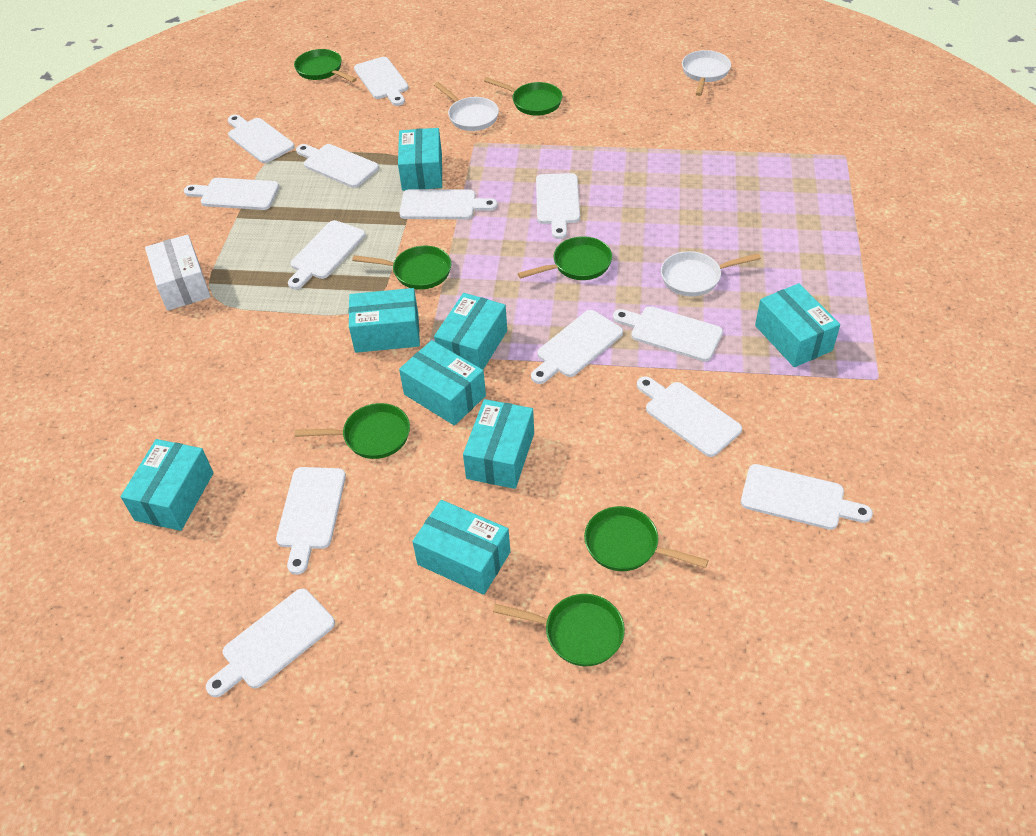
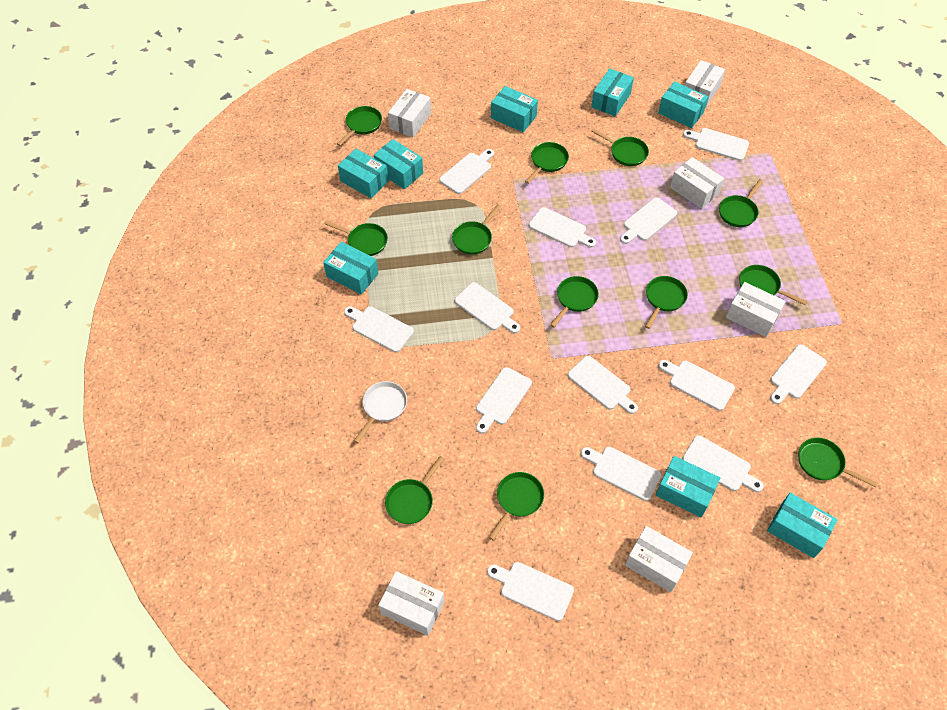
green pan: [294,49,357,82] [295,403,410,459] [352,246,451,290] [484,77,563,116] [493,594,625,666] [518,236,612,280] [584,506,708,571] = 7 -> [324,220,388,256] [337,106,382,146] [385,456,444,524] [452,204,501,255] [489,472,544,541] [525,142,569,184] [550,276,599,327] [591,128,649,166] [645,276,688,329] [719,179,764,227] [739,265,807,305] [798,438,877,488] = 12
white box: [145,234,211,311] = 1 -> [378,571,444,636] [388,89,431,137] [625,526,693,592] [670,157,724,209] [685,60,725,108] [726,282,786,337] = 6
white pan: [434,82,499,131] [661,251,761,296] [682,50,731,96] = 3 -> [354,381,407,443] = 1

